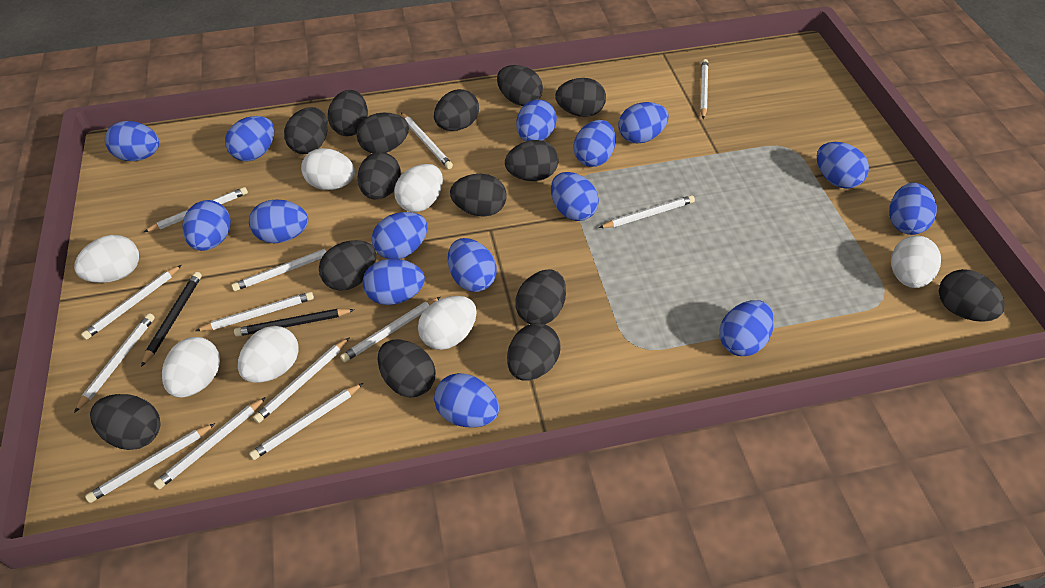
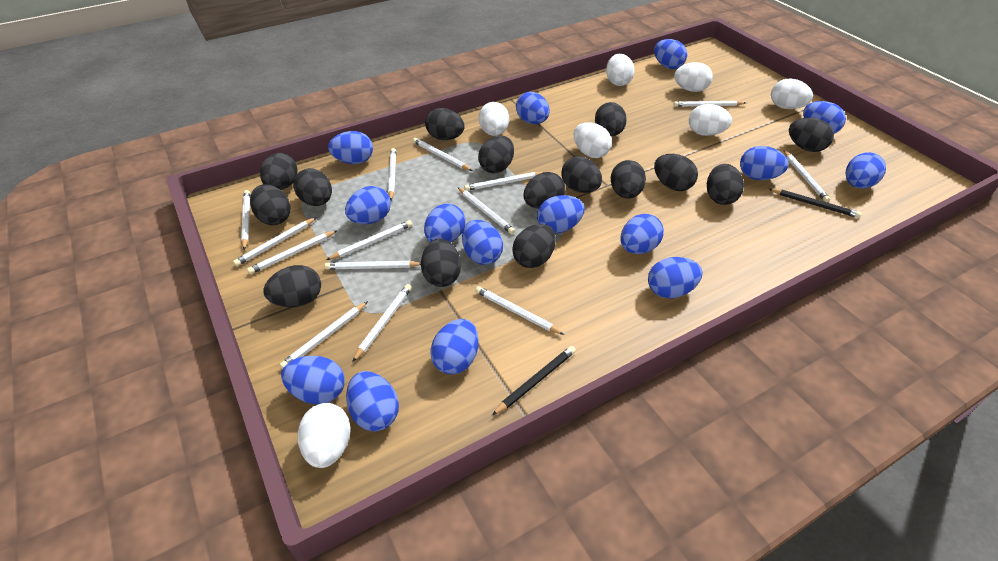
white pencil: [74,313,155,413] [81,265,182,340] [85,423,215,503] [144,187,248,232] [154,397,266,489] [195,292,314,331] [231,248,330,291] [249,383,363,460] [253,337,350,423] [340,297,440,362] [401,112,453,169] [599,195,695,228] [700,59,708,119] = 13 -> [233,217,317,266] [241,190,250,250] [247,230,337,274] [280,301,368,369] [324,261,421,270] [326,220,412,260] [352,284,412,362] [388,148,396,200] [413,138,472,171] [458,187,515,234] [464,172,543,191] [475,286,565,335] [673,101,745,107] [783,150,830,202] = 14

